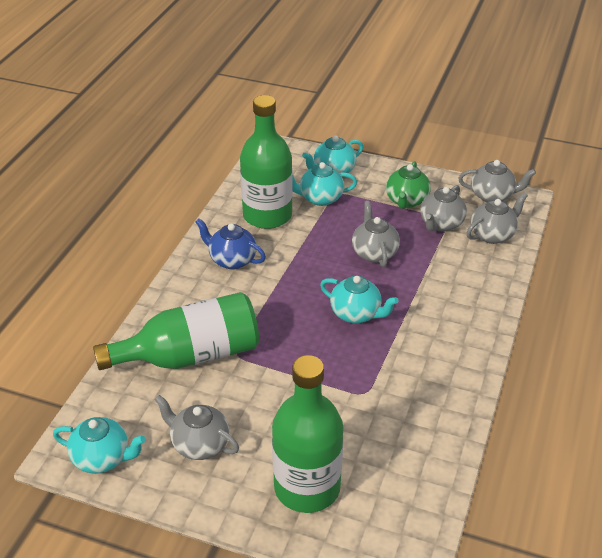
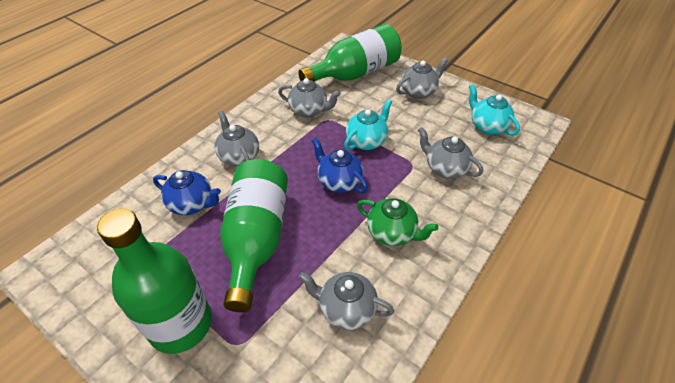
blue teapot: [196,218,266,269] = 1 -> [153,170,221,215] [311,137,368,193] = 2
turquoise teapot: [53,417,146,474] [292,162,357,206] [302,135,363,174] [320,276,399,323] = 4 -> [344,99,392,150] [469,84,520,136] = 2

